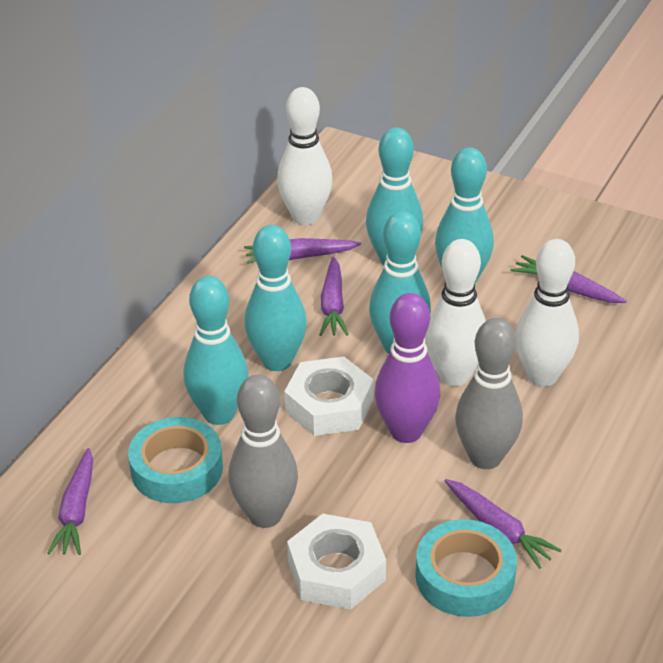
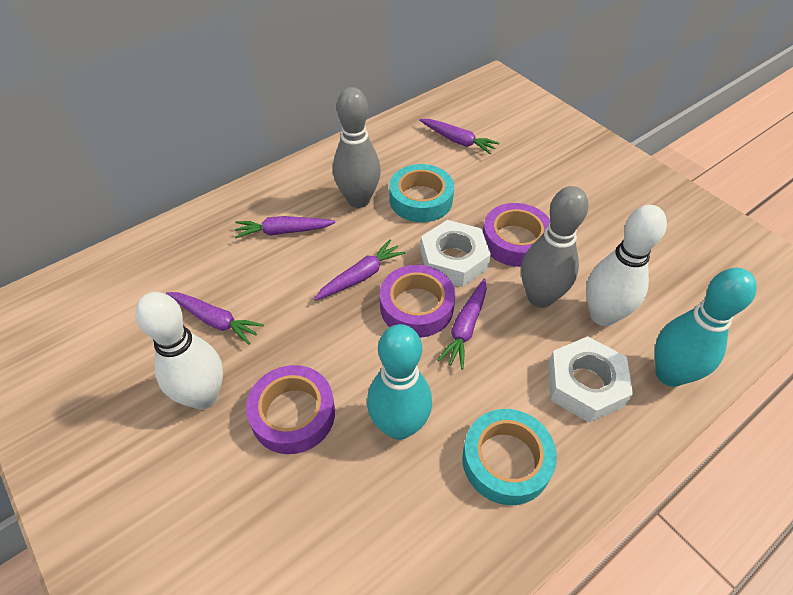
purple bowling pin: [375,293,440,443] = 1 -> none = 0
purple tape: none = 0 -> [246,365,335,454] [380,265,455,338] [483,203,550,267] = 3
turquoise bowling pin: [184,276,248,425] [245,225,307,371] [366,127,423,265] [369,211,431,354] [435,147,494,284] = 5 -> [367,324,432,440] [655,268,757,387] = 2
white bowling pin: [277,87,333,225] [425,239,486,386] [515,239,579,387] = 3 -> [135,292,223,410] [586,205,667,326] = 2

